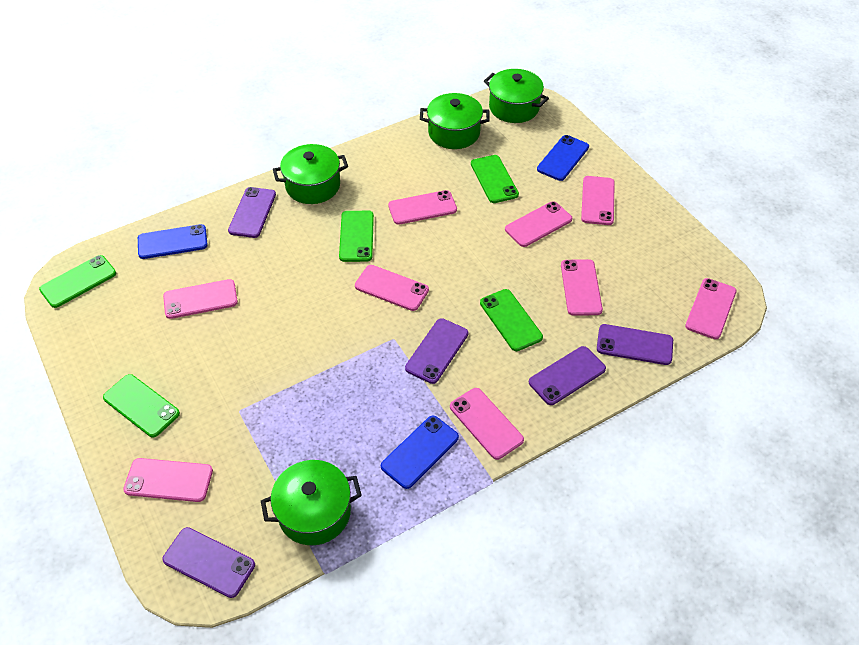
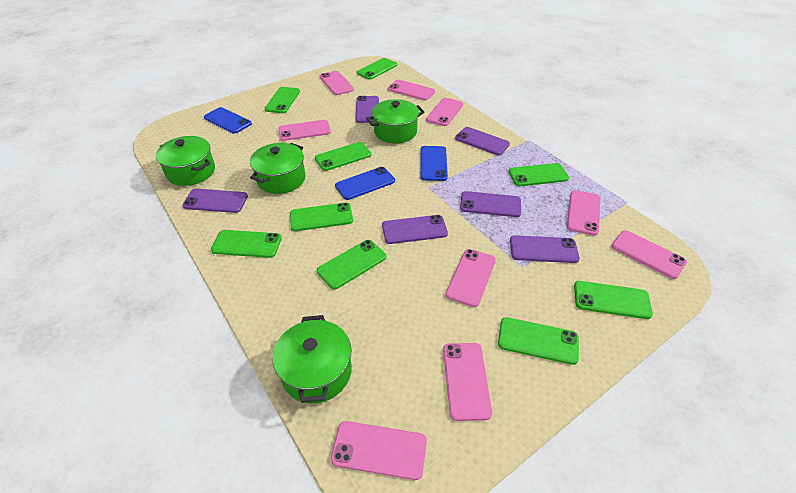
green phone: [39,255,116,308] [103,374,180,437] [339,211,374,262] [471,155,519,203] [480,289,543,351] = 5 -> [211,230,282,258] [264,87,300,113] [290,203,353,231] [315,142,372,171] [317,240,386,289] [356,58,397,80] [498,317,579,365] [508,163,569,186] [574,281,653,319] = 9
purple phone: [162,527,255,598] [228,187,276,238] [405,318,468,384] [529,346,606,405] [597,324,673,365] = 5 -> [182,189,248,213] [356,96,379,123] [382,215,448,244] [455,127,510,155] [460,191,521,217] [510,235,580,263] = 6

